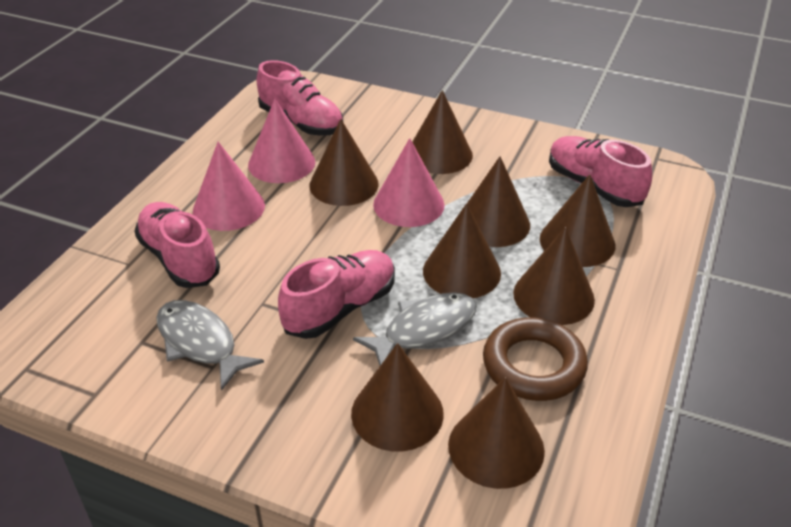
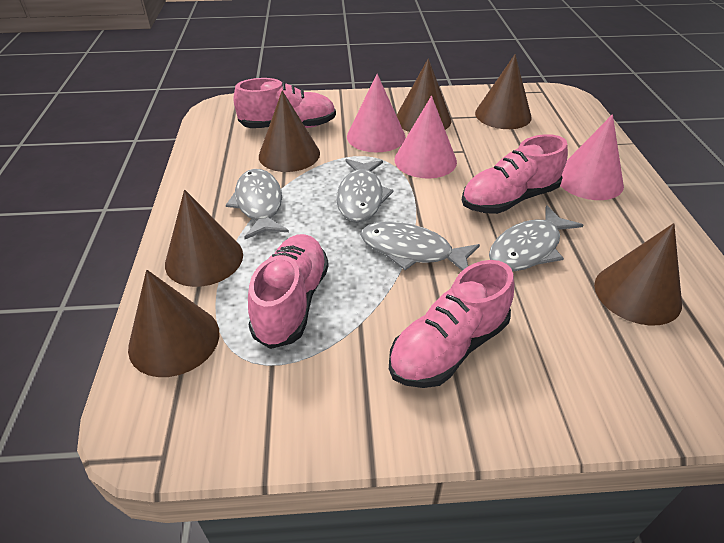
brown cone: [310,119,379,206] [351,343,444,452] [412,90,473,174] [423,203,501,298] [448,377,545,489] [467,156,530,247] [513,227,595,325] [540,174,615,267] = 8 -> [128,270,220,377] [165,189,243,287] [259,90,320,172] [396,58,452,132] [475,54,532,129] [594,223,682,326] = 6
brown ring: [483,318,588,401] = 1 -> none = 0
grey fish: [156,300,264,391] [353,292,476,365] = 2 -> [226,169,289,239] [337,159,394,222] [361,221,480,271] [489,205,583,271] = 4

